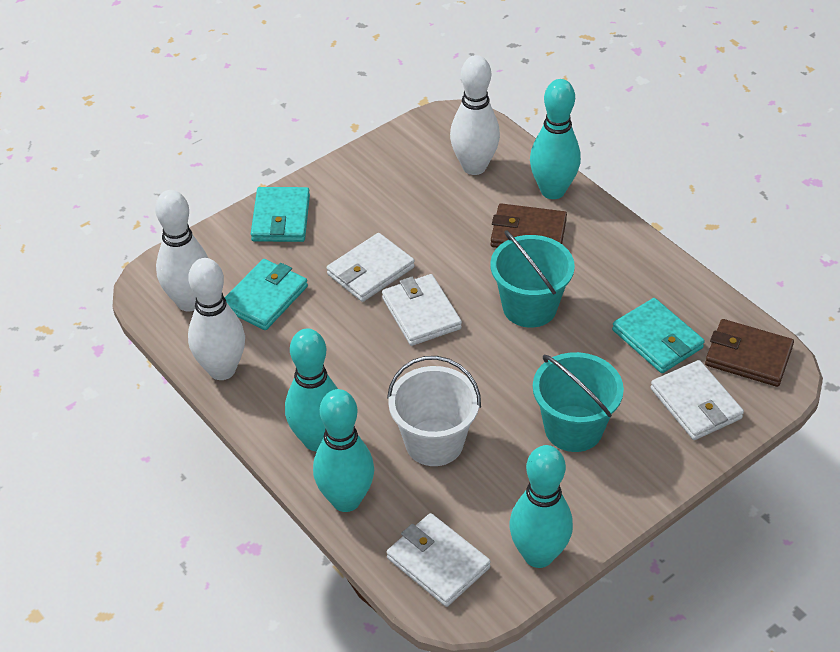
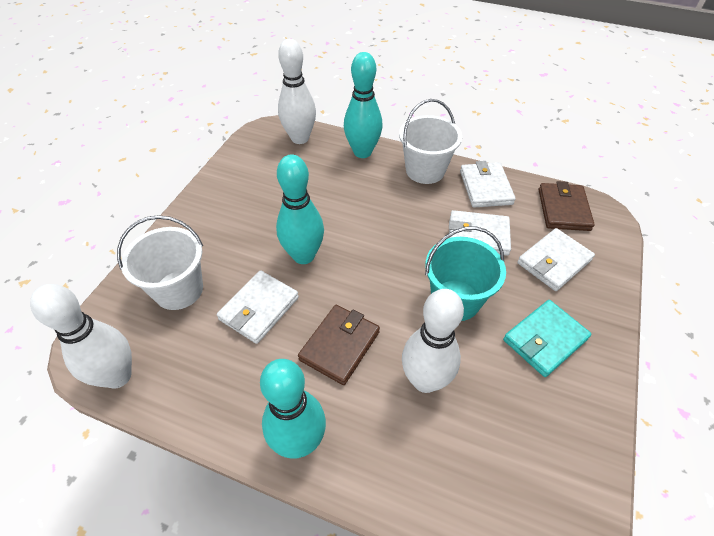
turquoise bowling pin: [285,328,338,451] [313,389,374,512] [509,445,573,568] [530,79,581,199] = 4 -> [260,359,326,459] [276,154,324,264] [344,52,383,158] = 3
turquoise bucket: [490,230,575,328] [533,352,624,452] = 2 -> [425,226,506,321] = 1
turquoise wallet: [225,259,308,330] [251,187,310,242] [612,298,705,373] = 3 -> [503,300,591,377] = 1
white bucket: [387,356,481,466] = 1 -> [117,215,203,310] [399,99,462,184] = 2

